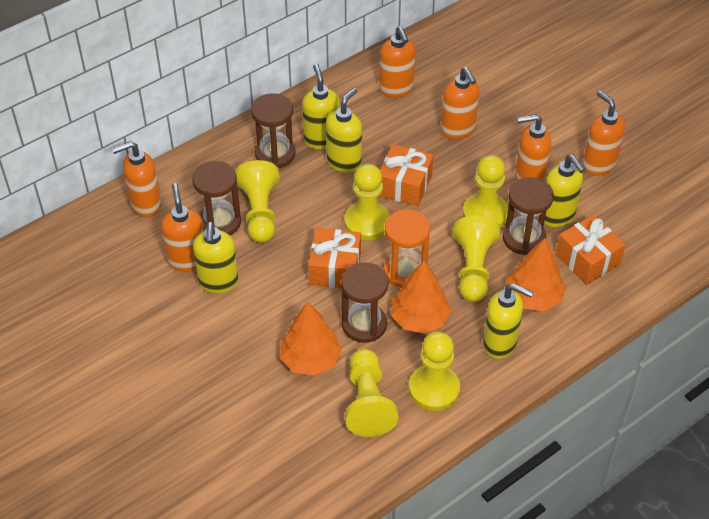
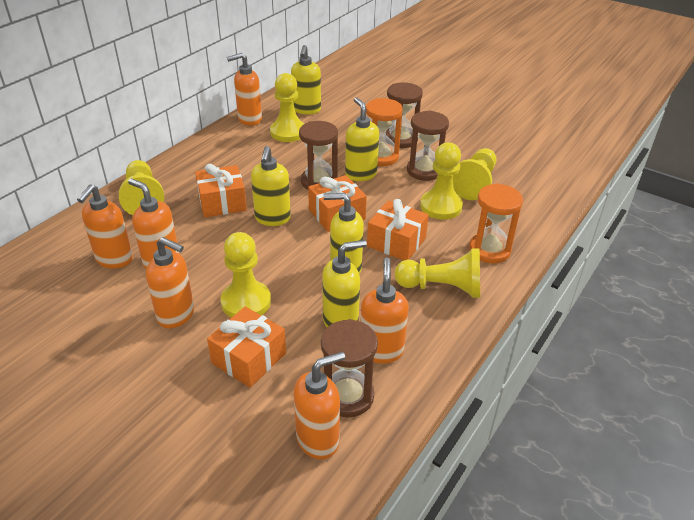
orange gift: [308,228,361,288] [379,144,433,207] [555,215,626,285] = 3 -> [195,164,247,218] [207,307,286,388] [308,175,367,232] [367,199,429,260] = 4
orange hourglass: [383,210,430,288] = 1 -> [366,98,403,166] [469,183,523,264] = 2
orange tree: [280,302,342,376] [391,260,451,334] [506,238,566,311] = 3 -> none = 0

